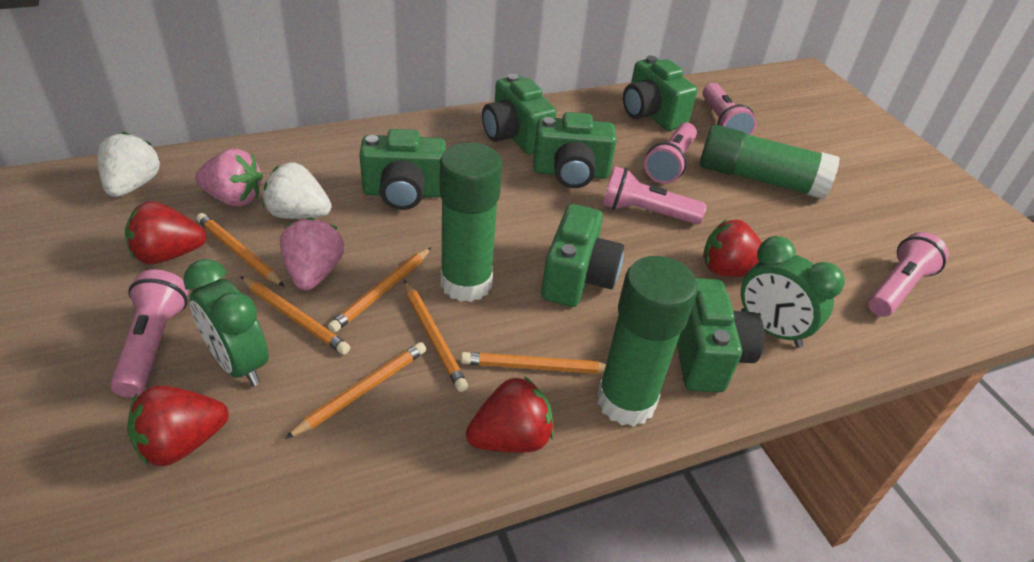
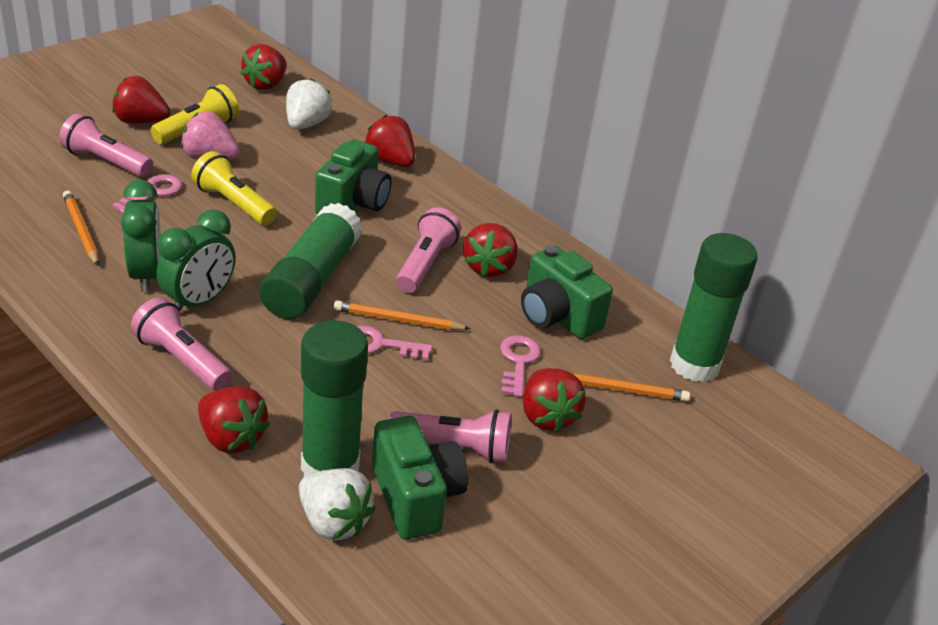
green camera: [359,129,446,210] [482,74,556,155] [533,112,617,188] [541,204,624,307] [623,55,697,131] [677,278,764,392] = 6 -> [315,139,391,214] [372,416,468,539] [521,246,613,339] = 3
orange pencil: [196,213,285,287] [240,276,350,355] [285,342,426,439] [328,247,432,333] [404,280,468,392] [461,352,606,374] = 6 -> [63,191,99,266] [334,300,471,330] [570,372,690,402] = 3
pink flashlight: [110,270,189,397] [603,166,707,225] [644,123,697,184] [702,83,757,135] [868,232,949,317] = 5 -> [59,114,153,177] [131,297,232,391] [389,409,512,463] [396,207,461,293] = 4
pink key: none = 0 -> [112,175,182,214] [357,325,433,361] [500,335,541,397] = 3
pink strawberry: [195,149,263,206] [280,217,344,291] = 2 -> [181,112,240,160] = 1
red strawberry: [125,201,207,264] [127,385,229,466] [466,376,554,453] [703,219,762,277] = 4 -> [112,76,170,124] [198,386,270,453] [240,44,287,90] [365,115,415,167] [463,223,518,277] [523,368,586,433] = 6
yellow flashlight: none = 0 -> [151,84,239,144] [191,151,277,226] = 2

